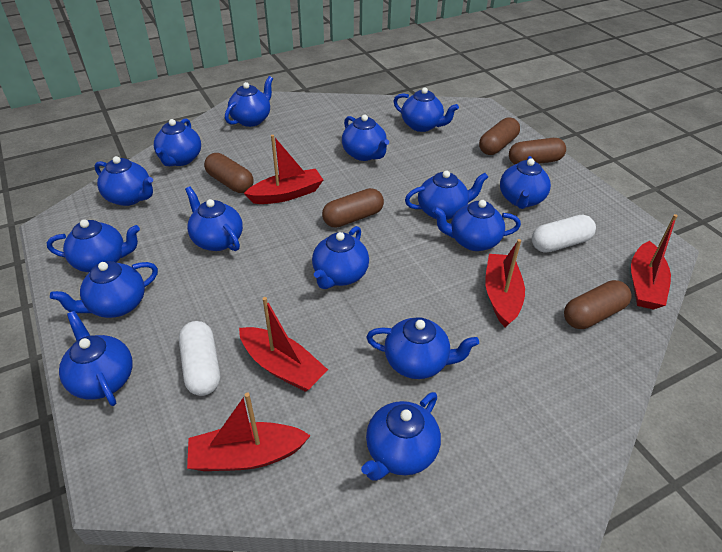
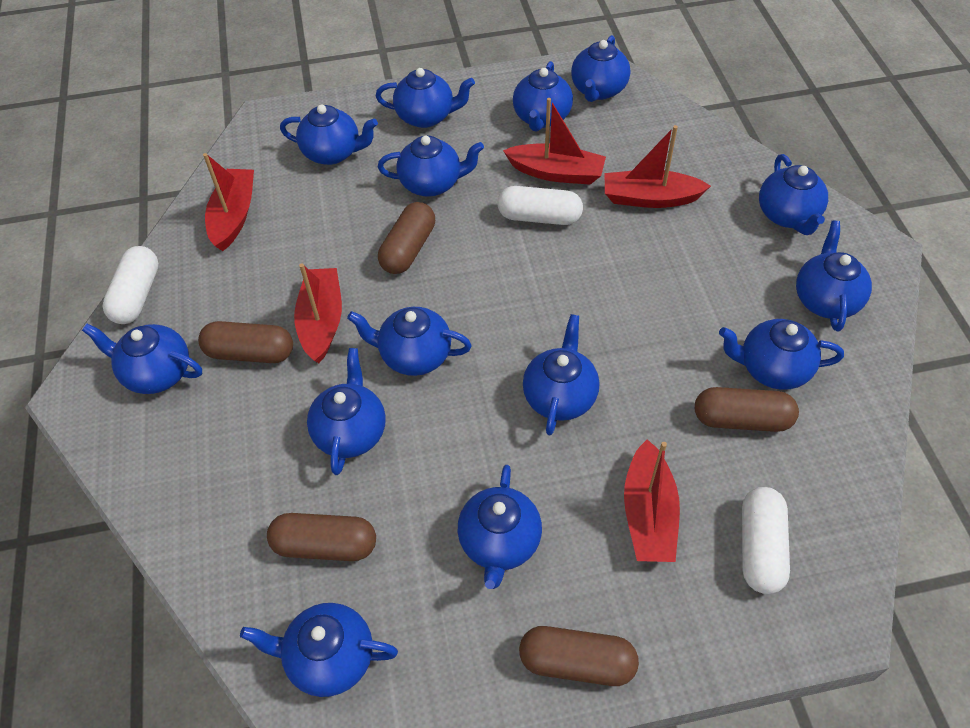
blue teapot: [47,219,140,272] [50,261,158,318] [59,311,132,406] [94,156,153,206] [153,118,201,166] [185,187,243,251] [225,76,273,127] [312,226,369,289] [342,114,389,161] [361,392,441,481] [366,317,479,379] [394,87,459,132] [405,170,488,220] [432,200,521,251] [500,156,551,209] = 15 -> [82,324,202,394] [240,603,398,697] [280,105,378,165] [307,348,386,475] [347,307,472,376] [375,68,475,128] [378,136,484,197] [458,465,542,589] [513,61,573,131] [523,314,599,435] [571,35,630,102] [719,319,844,390] [759,154,828,235] [796,221,872,332] = 14
white capsule: [179,321,220,396] [532,215,596,253] = 2 -> [103,246,159,324] [498,186,583,225] [742,487,790,594] = 3

